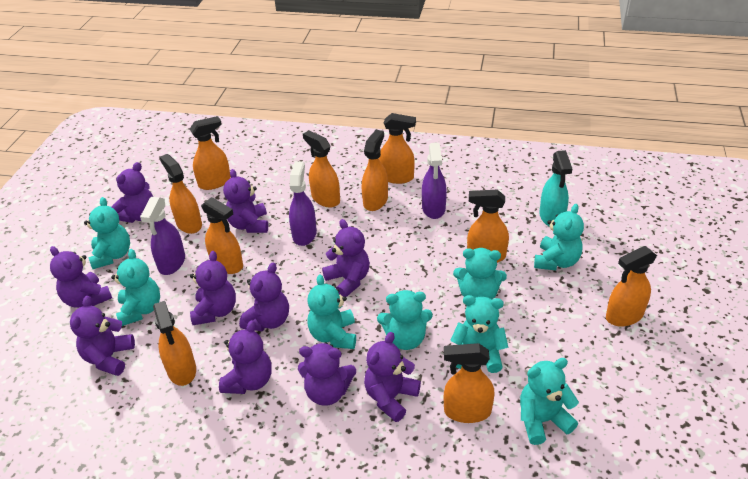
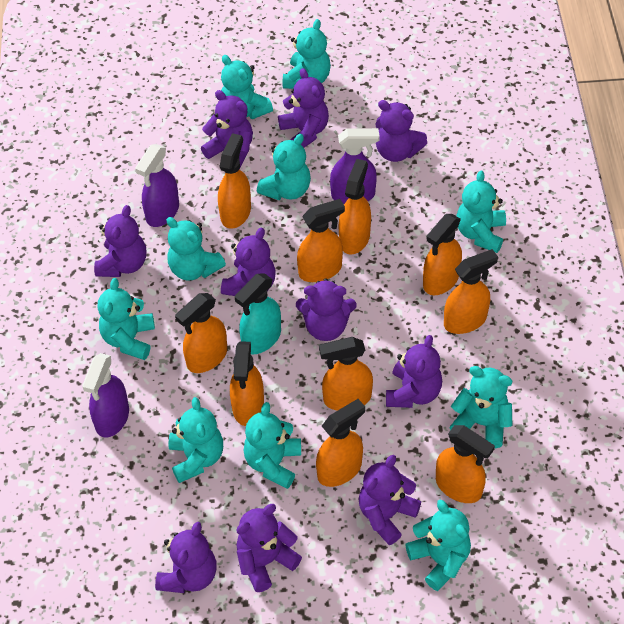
turquoise teddy bear: [84,197,130,269] [111,249,160,326] [307,274,356,349] [377,290,433,350] [450,295,509,373] [453,248,507,300] [520,358,579,445] [534,204,584,270] = 8 -> [98,278,155,360] [166,217,226,281] [168,397,223,483] [221,55,273,119] [244,402,301,489] [257,134,311,200] [283,19,331,89] [405,500,471,591] [449,366,512,448] [456,170,506,253] = 10

